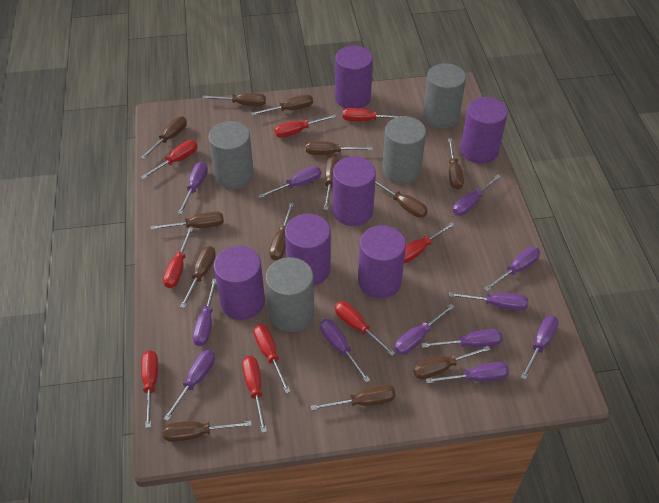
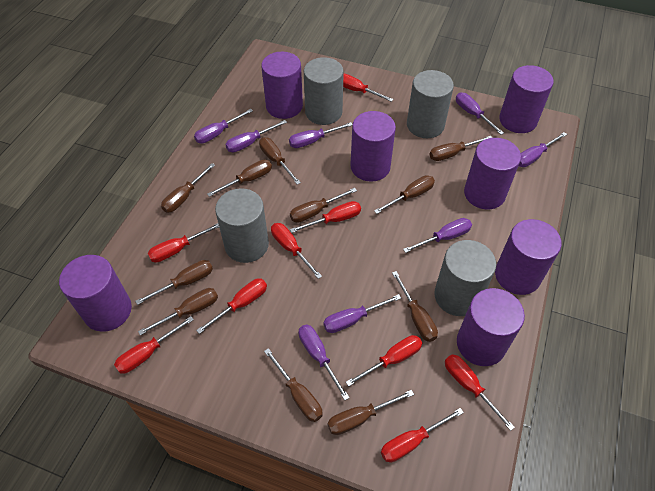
brown screwdriver: [141,116,187,159] [151,211,224,230] [163,421,252,442] [180,246,216,308] [203,93,266,106] [251,94,313,116] [269,203,294,260] [306,141,373,155] [311,385,396,411] [324,156,339,210] [375,180,428,218] [413,346,491,379] [448,138,464,190] = 13 -> [135,260,213,305] [138,288,218,336] [161,163,215,213] [207,159,272,197] [259,137,301,185] [264,348,323,422] [290,188,357,223] [328,390,414,435] [374,175,435,214] [392,271,438,342] [429,136,492,161] = 11
purple cylinder: [214,246,265,320] [285,214,331,286] [333,156,376,226] [335,46,373,109] [358,225,406,298] [460,97,508,164] = 6 -> [59,255,132,332] [261,52,303,119] [350,111,396,182] [457,288,525,366] [464,138,521,209] [495,219,562,295] [499,65,554,133] = 7
purple screwdriver: [164,350,215,421] [178,161,208,215] [193,279,216,346] [258,166,321,198] [320,319,371,383] [394,304,454,355] [422,329,503,348] [426,362,509,383] [449,292,528,311] [453,174,501,216] [484,247,540,291] [521,315,559,380] = 12 -> [194,109,253,143] [225,120,287,152] [289,122,353,148] [298,325,350,400] [323,294,401,333] [403,218,472,253] [456,92,504,135] [519,132,567,167] = 8

